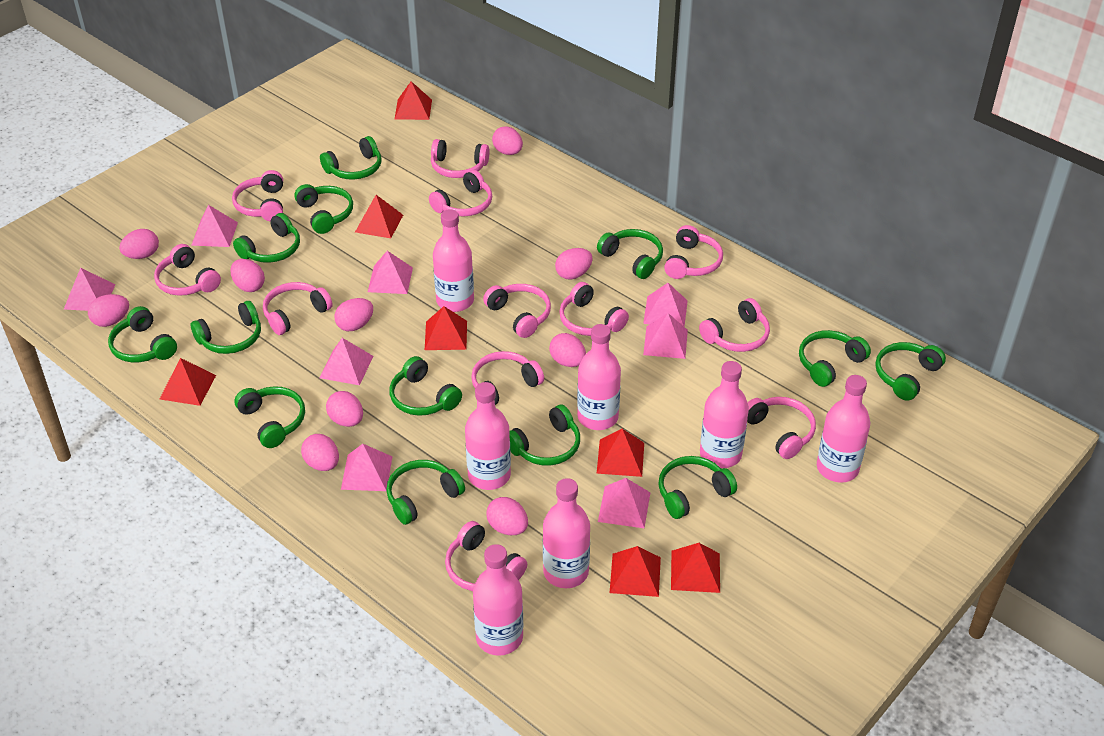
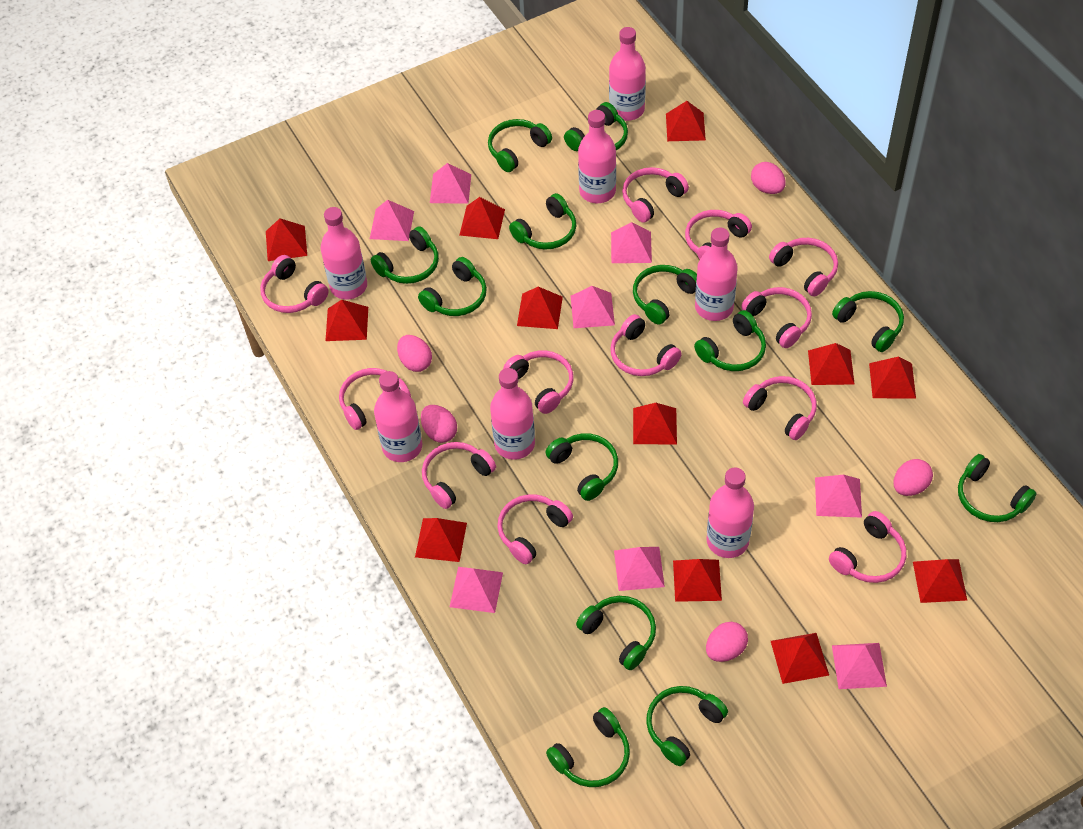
pink egg: [88,294,129,327] [119,229,159,259] [230,259,265,292] [301,434,339,471] [326,391,363,427] [334,298,373,331] [486,497,528,535] [492,126,523,155] [549,333,586,367] [555,248,592,280] = 10 -> [397,335,432,372] [421,405,457,443] [706,622,748,662] [751,162,786,194] [893,459,933,496] = 5
red pyramid: [160,358,216,406] [355,195,403,238] [395,81,432,120] [425,306,467,350] [597,429,644,477] [610,546,661,597] [671,543,720,593] = 7 -> [266,218,307,261] [326,299,368,341] [415,518,467,562] [459,197,505,239] [517,287,563,329] [633,403,677,444] [666,101,706,141] [673,559,722,602] [771,633,829,684] [808,343,855,385] [869,356,916,399] [913,559,967,603] = 12

